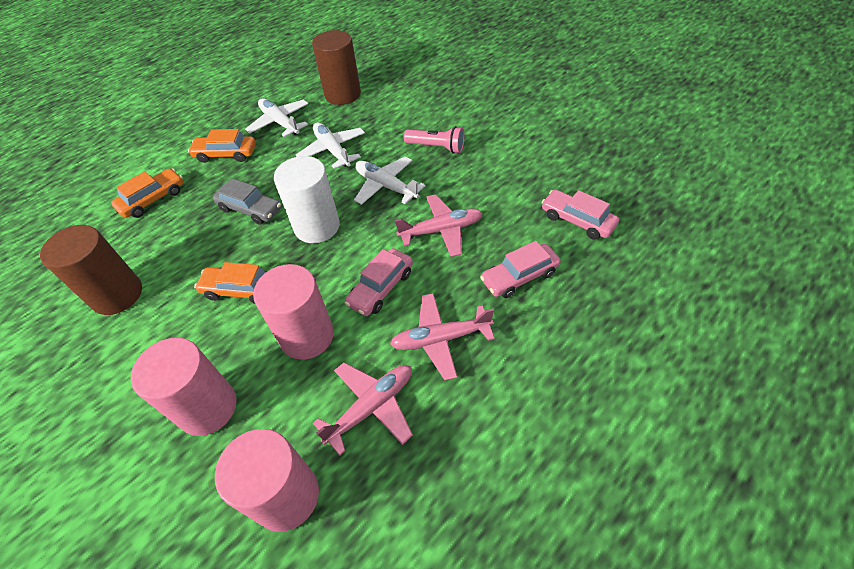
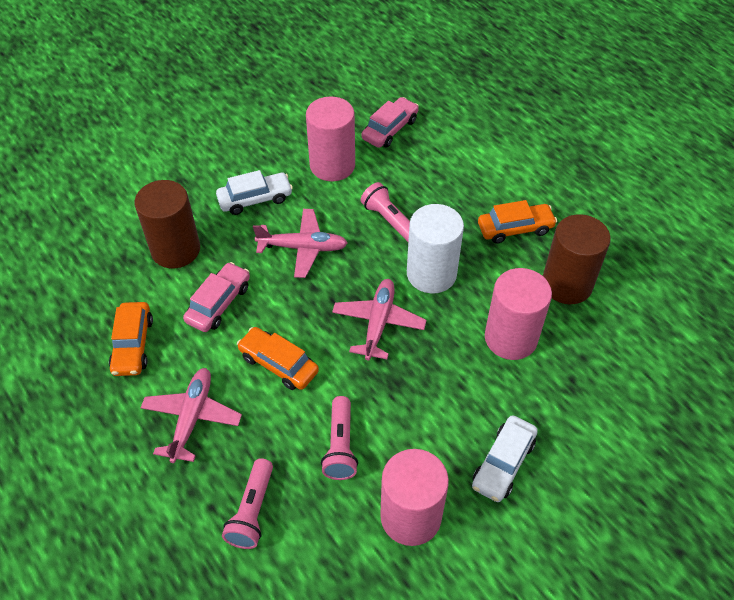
grey car: [213,178,281,225] = 1 -> none = 0
pink car: [345,248,413,316] [480,241,561,298] [541,190,619,240] = 3 -> [183,262,250,332] [362,97,419,148] = 2
pink flashlight: [404,126,464,154] = 1 -> [222,458,273,549] [321,396,358,480] [361,182,410,242] = 3
white car: none = 0 -> [216,170,293,215] [472,415,538,502] = 2
white plane: [245,98,308,137] [296,122,365,169] [354,156,426,205] = 3 -> none = 0

